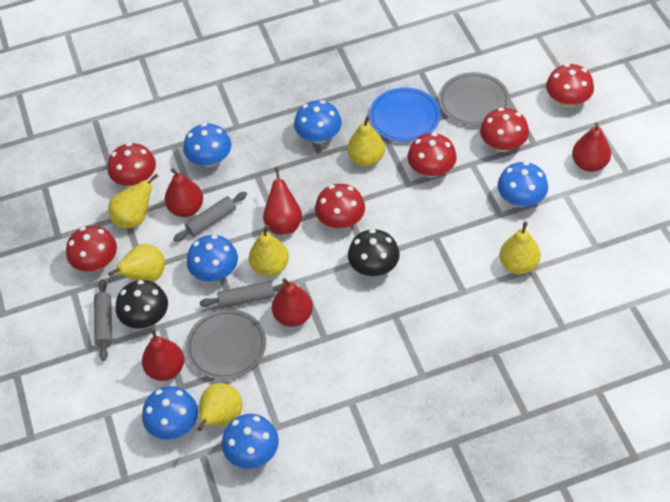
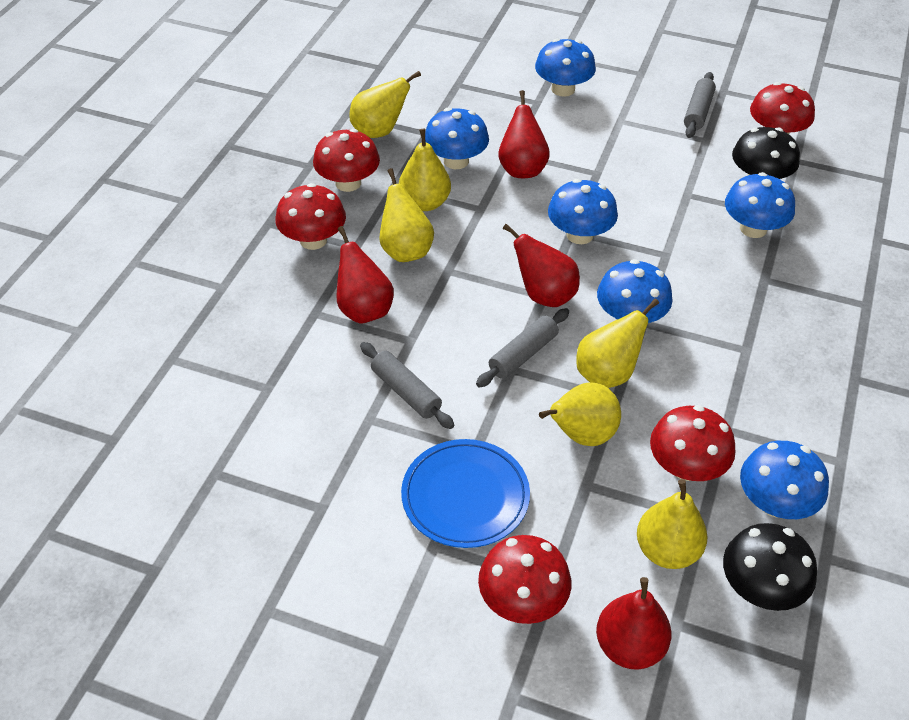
grey plate: [186,309,266,380] [439,72,510,126] = 2 -> none = 0
red mushroom: [66,226,117,271] [107,143,156,187] [315,184,365,229] [407,133,457,178] [480,108,529,152] [546,64,594,108] = 6 -> [275,183,346,250] [313,129,380,192] [478,535,571,624] [650,405,736,481] [750,82,815,134] = 5
red pear: [142,329,184,381] [165,168,203,217] [263,167,302,235] [272,278,313,327] [572,123,611,172] = 5 -> [337,226,394,324] [499,90,550,178] [503,224,580,307] [596,577,672,670] = 4

